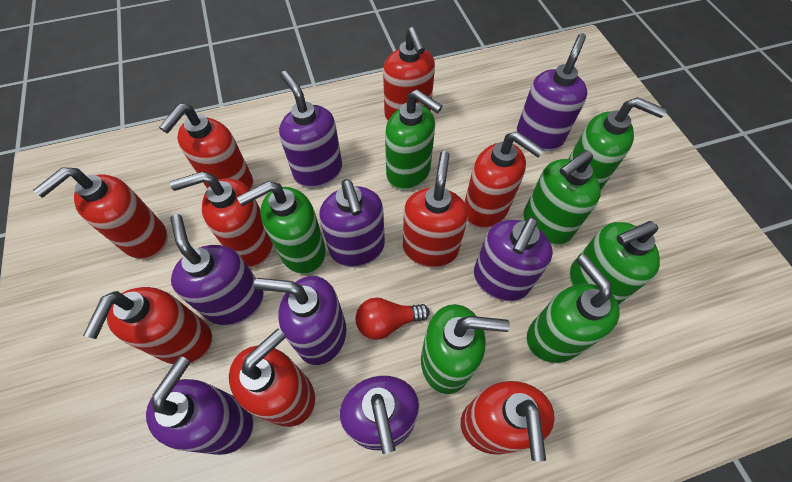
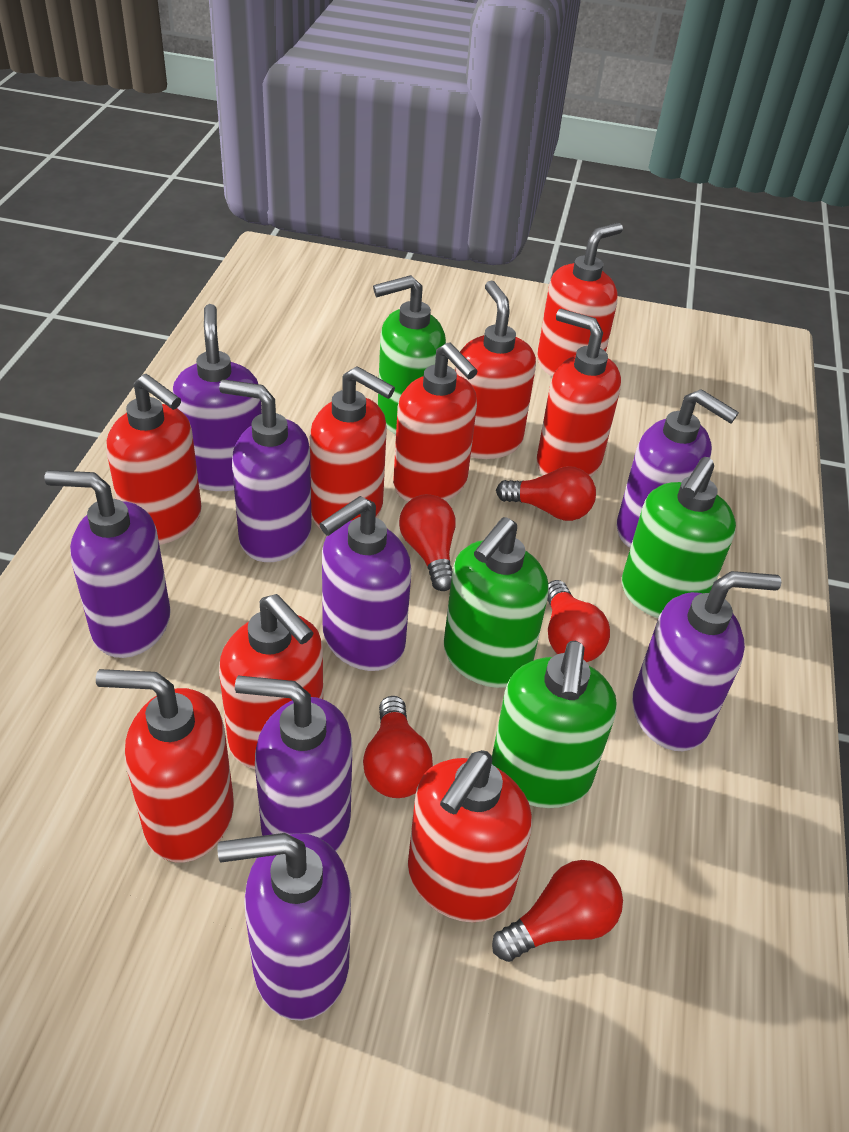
green soap dispenser: [237,181,326,274] [385,89,442,190] [421,304,510,394] [523,150,601,245] [526,254,620,363] [568,97,667,189] [569,221,660,305] = 7 -> [373,275,446,434] [444,517,549,688] [492,641,617,808] [622,457,736,618] = 4
red light bulb: [355,297,429,340] = 1 -> [363,696,433,798] [399,494,456,591] [492,860,623,962] [496,466,596,521] [547,580,610,662] = 5

